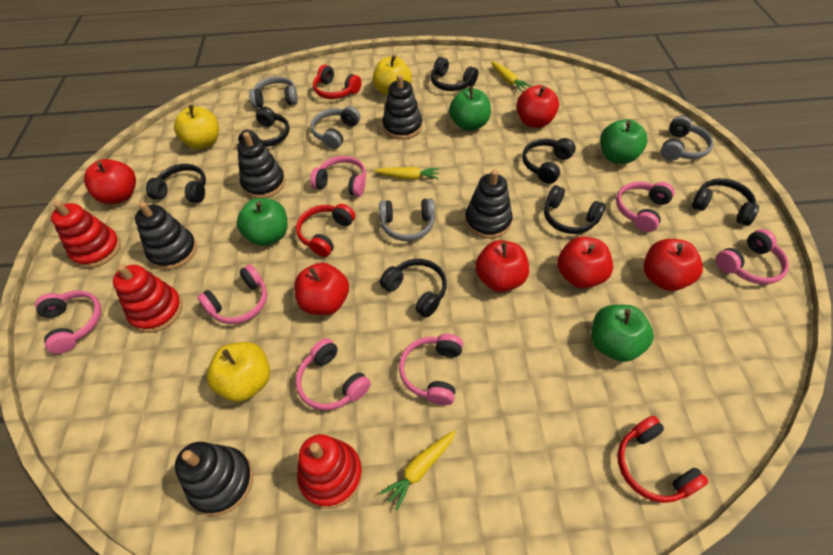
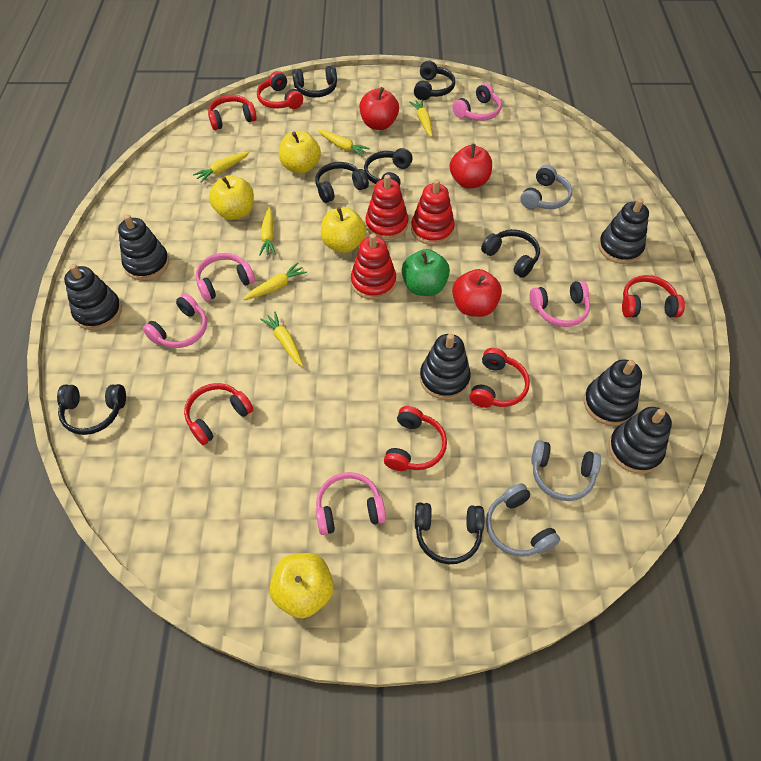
black stacking toy: [135,202,197,270] [175,442,253,516] [237,132,285,198] [382,74,422,140] [465,170,513,239] = 5 -> [64,264,122,330] [118,214,169,281] [420,334,471,400] [584,359,642,426] [598,198,649,264] [608,407,672,474] = 6
green apple: [237,198,288,246] [449,86,491,131] [591,305,654,362] [600,119,647,164] = 4 -> [402,249,450,296] = 1
grey headphones: [249,76,298,108] [310,106,360,149] [379,198,435,241] [661,116,713,160] = 4 -> [486,483,560,557] [520,165,572,209] [531,440,601,501] = 3
pink headphones: [35,291,102,354] [198,264,267,324] [296,338,371,411] [310,156,366,197] [399,334,463,405] [616,182,675,232] [715,229,789,284] = 7 -> [143,293,207,348] [196,253,255,301] [316,472,386,535] [452,83,502,121] [529,280,590,327] = 5
red apple: [84,159,136,204] [294,263,349,315] [475,240,529,292] [516,85,559,128] [557,236,613,288] [643,239,703,291] = 6 -> [359,87,399,130] [450,144,492,188] [452,269,502,317] = 3
red headphones: [296,204,355,257] [313,65,361,99] [617,416,708,503] = 3 -> [184,383,253,445] [208,95,257,130] [257,71,303,109] [384,406,447,471] [470,348,530,408] [622,275,685,317] = 6
yellow apple: [174,105,219,149] [207,342,270,402] [373,55,412,96] = 3 -> [209,175,254,220] [269,553,334,618] [279,131,321,174] [321,207,366,253] = 4
yellow carrot: [374,167,440,180] [380,430,456,511] [491,61,531,92] = 3 -> [193,152,249,183] [243,263,307,300] [259,207,276,255] [260,311,303,366] [318,130,370,157] [409,99,432,137] = 6

